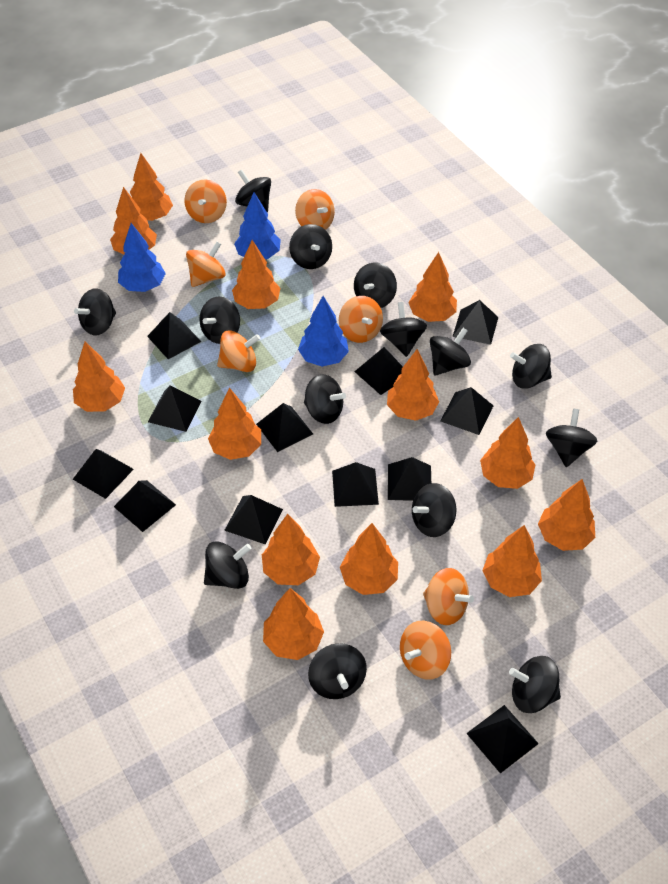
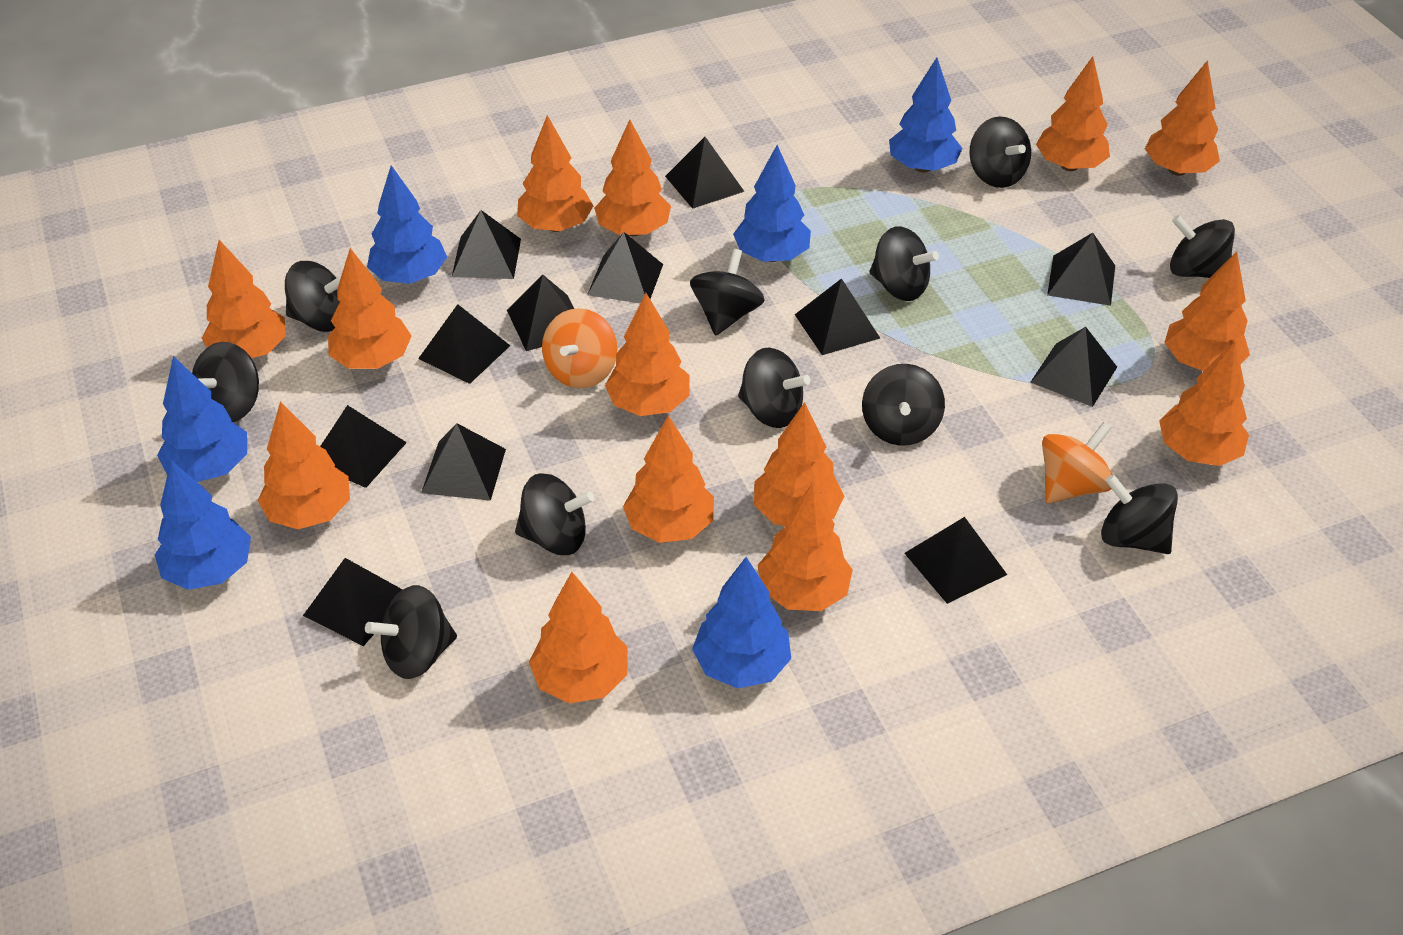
black spinning top: [74,288,116,335] [199,296,240,344] [204,541,251,589] [235,170,271,213] [289,224,332,269] [304,374,346,424] [308,643,367,699] [354,263,397,308] [380,302,427,357] [412,483,456,537] [430,328,471,376] [509,656,561,713] [510,344,552,389] [546,409,597,467] = 14 -> [192,342,259,422] [285,261,341,332] [365,585,457,679] [515,473,594,555] [690,249,765,336] [738,347,810,428] [862,364,945,446] [869,226,939,301] [969,116,1031,188] [1101,474,1178,554] [1170,215,1235,278] = 11
blue tree: [118,223,166,292] [234,192,281,259] [298,296,349,367] = 3 -> [155,460,251,590] [157,356,247,482] [367,165,447,284] [692,557,791,689] [733,145,811,262] [889,57,963,173] = 6
orange spinning top: [184,180,227,223] [186,242,226,287] [217,330,260,372] [295,189,335,230] [339,296,383,343] [400,621,451,680] [423,568,474,625] = 7 -> [542,308,618,388] [1042,422,1112,503] = 2
orange tree: [73,341,125,412] [110,187,157,254] [130,153,173,221] [208,388,261,460] [232,240,280,309] [262,514,320,585] [263,588,324,660] [340,523,398,595] [387,349,439,421] [408,252,457,322] [480,417,535,489] [482,525,542,597] [538,479,595,551] = 13 -> [202,240,286,358] [258,401,350,529] [328,248,411,369] [517,115,593,232] [529,572,628,704] [594,120,671,236] [605,293,690,416] [623,415,714,543] [754,402,844,526] [757,483,853,611] [1036,56,1110,171] [1145,60,1220,176] [1159,340,1249,466] [1164,251,1250,371] = 14

